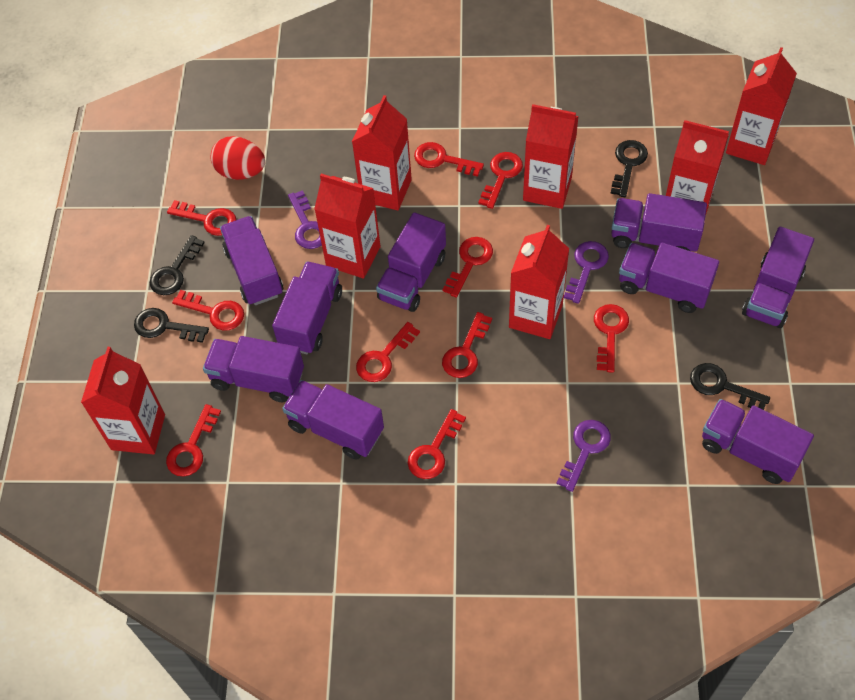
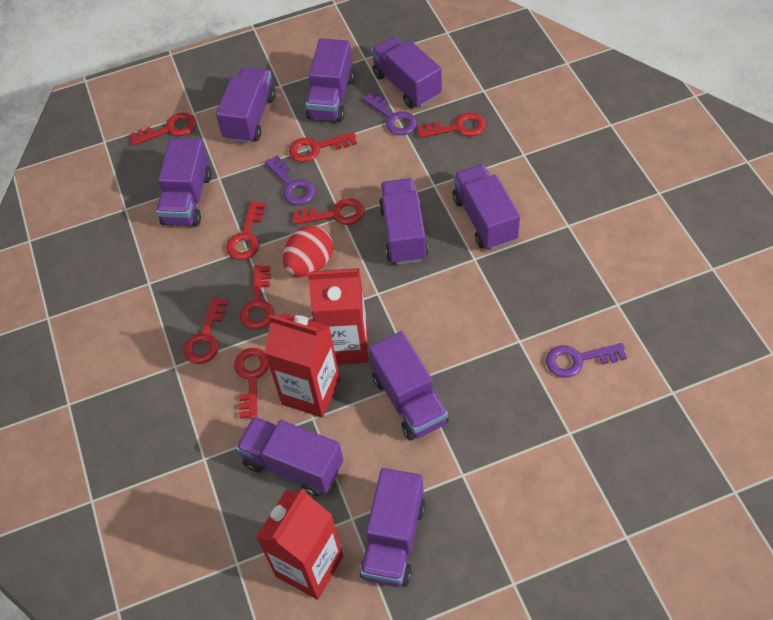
black key: [134,308,209,343] [150,235,205,295] [611,140,648,197] [690,363,770,410] = 4 -> none = 0
red carton: [81,347,165,455] [314,174,381,279] [352,95,412,210] [509,225,569,339] [523,104,579,209] [666,120,729,216] [726,47,797,165] = 7 -> [256,488,343,600] [265,313,340,418] [308,268,368,365] = 3
red key: [166,404,221,477] [167,200,236,236] [172,290,244,331] [356,322,420,382] [408,409,466,479] [414,142,484,177] [442,237,493,298] [442,312,492,378] [478,152,523,209] [594,304,629,373] = 10 -> [130,112,196,146] [183,297,228,364] [226,201,266,260] [234,348,269,419] [240,265,274,330] [289,132,357,162] [293,198,365,225] [418,112,486,138] = 8

